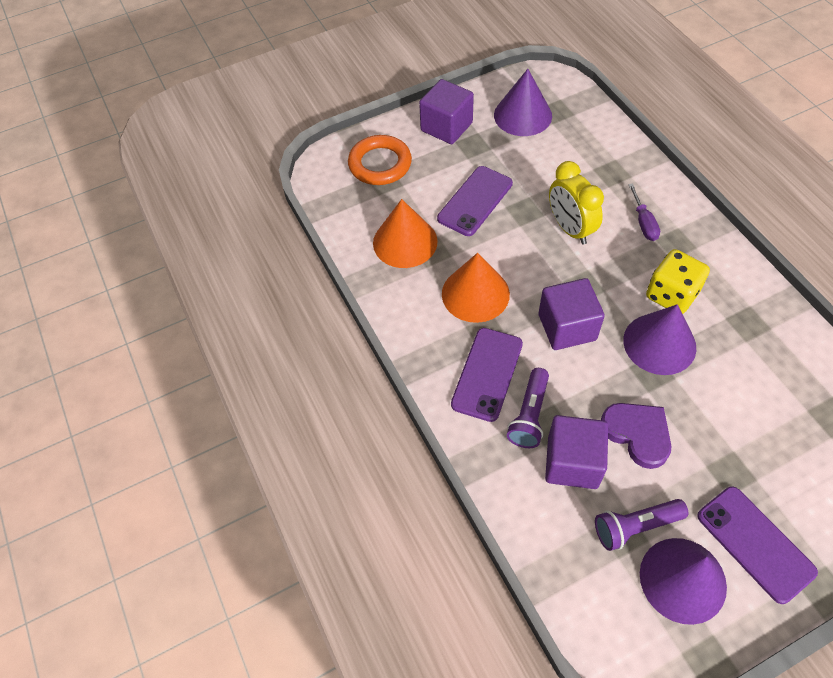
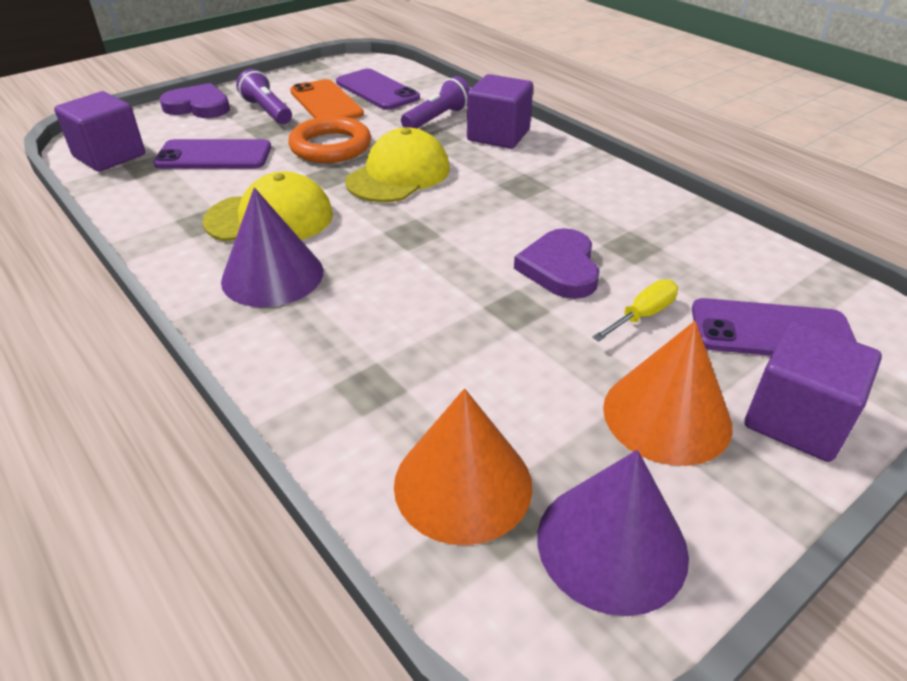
orange phone: none = 0 -> [290,79,364,119] = 1
purple cone: [494,69,552,136] [623,304,696,375] [640,538,727,625] = 3 -> [221,188,323,307] [537,450,689,616] = 2
purple heart: [601,403,672,469] = 1 -> [160,83,230,118] [514,228,600,299] = 2
purple screwdriver: [628,183,660,241] = 1 -> none = 0
yellow cap: none = 0 -> [203,171,333,241] [345,128,450,202] = 2
yellow clock: [549,161,604,245] = 1 -> none = 0
yellow dice: [646,249,710,314] = 1 -> none = 0
yellow screwdriver: none = 0 -> [592,279,678,342] = 1

